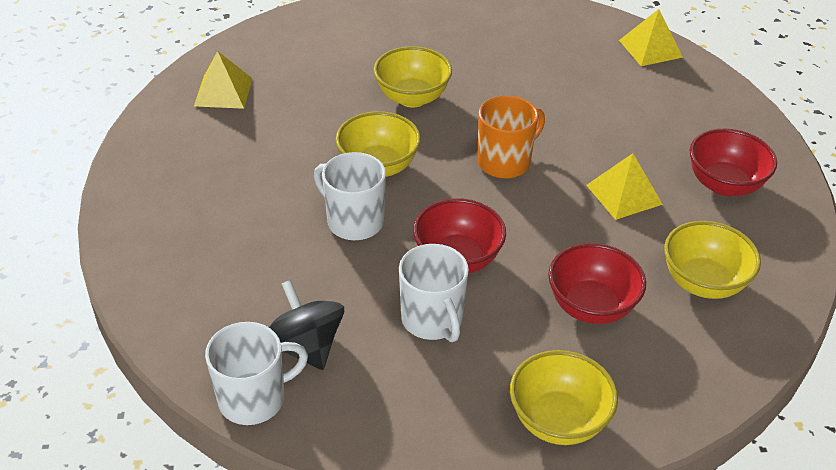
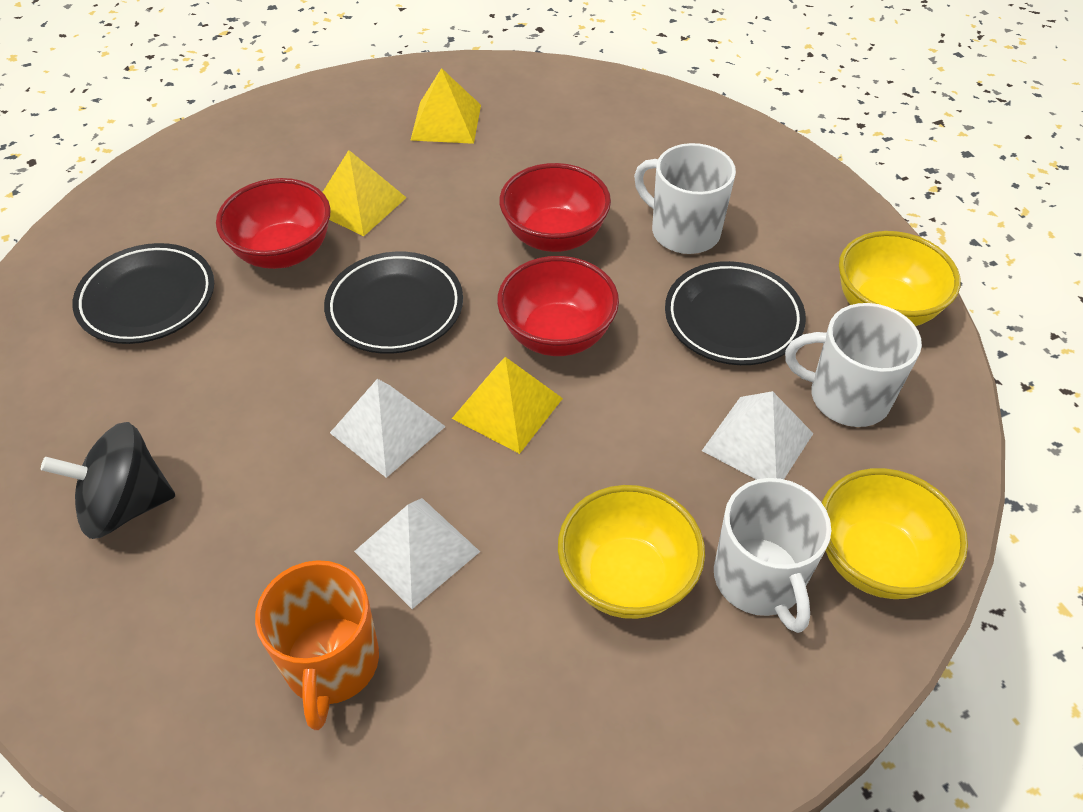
black plate: none = 0 -> [72,243,214,344] [324,252,463,354] [665,261,806,365] = 3
white pyramid: none = 0 -> [330,379,446,478] [354,498,480,609] [702,391,814,480] = 3
yellow bowl: [335,111,421,177] [373,46,452,108] [510,350,618,445] [664,221,761,299] = 4 -> [558,485,705,619] [822,468,968,599] [839,231,961,326] = 3

